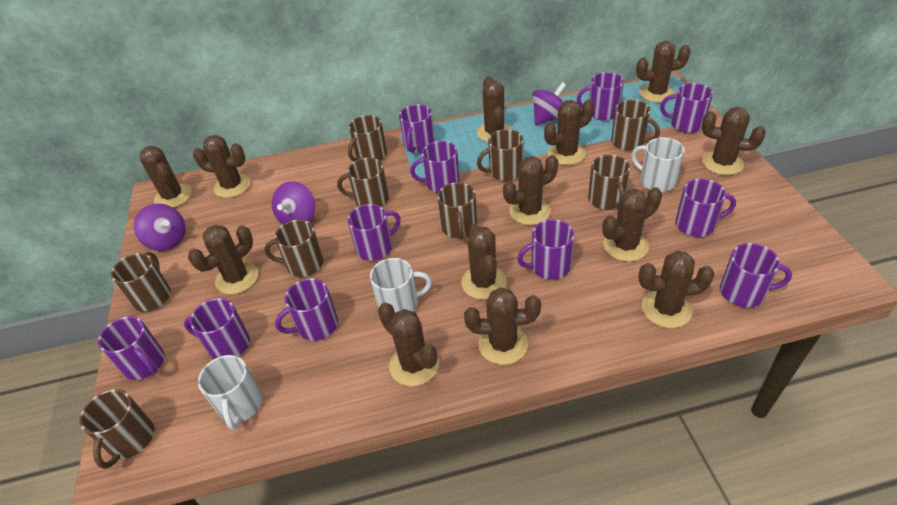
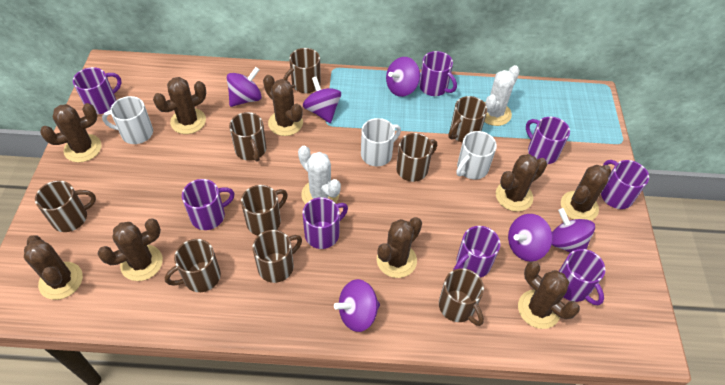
brown cactus: [140,146,192,208] [188,225,258,294] [193,135,251,198] [378,302,439,386] [461,224,507,300] [464,287,541,365] [477,76,512,142] [503,155,558,225] [544,100,594,165] [602,187,662,262] [636,41,691,103] [638,251,715,328] [702,107,766,175] = 13 -> [24,235,83,300] [40,103,102,163] [97,219,163,281] [153,77,206,134] [263,75,303,136] [377,217,422,278] [496,154,547,212] [518,261,580,329] [561,165,611,221] = 9
purple mug: [98,316,165,380] [184,298,250,359] [275,278,338,341] [347,204,400,261] [399,104,435,153] [410,141,460,193] [517,219,574,280] [577,72,624,121] [660,83,713,133] [676,179,736,237] [720,243,792,308] = 11 -> [73,67,122,114] [182,179,234,230] [302,197,348,249] [419,51,457,96] [453,226,501,278] [526,117,570,164] [559,249,605,305] [601,160,649,209] = 8
purple spinning top: [133,204,185,251] [272,181,315,225] [533,82,566,125] = 3 -> [227,67,262,107] [303,76,341,123] [334,279,380,332] [386,57,420,97] [508,214,553,262] [552,208,595,253] = 6
white cactus: none = 0 -> [298,146,341,204] [484,65,520,126] = 2

